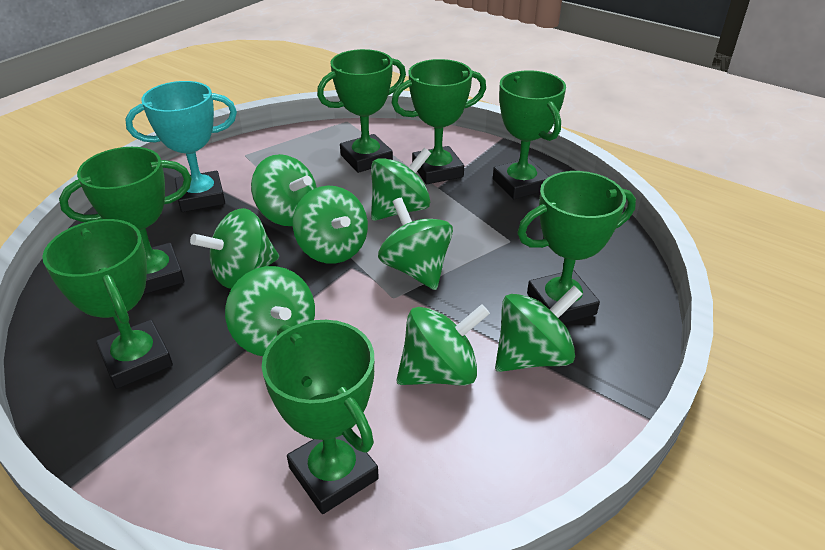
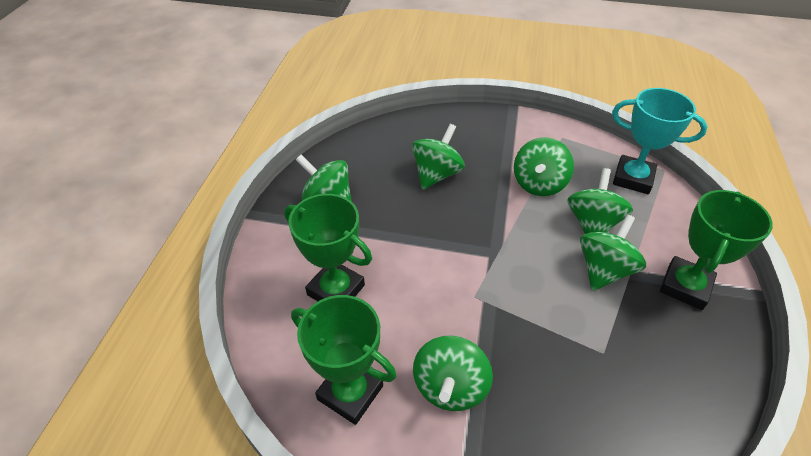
green spinning top: [190,208,279,288] [225,266,315,356] [251,154,317,226] [293,186,368,264] [371,148,431,221] [378,198,453,290] [396,304,490,385] [495,286,582,372] = 8 -> [296,155,352,202] [412,124,465,190] [413,335,493,411] [514,137,574,196] [567,168,633,234] [580,214,646,291] = 6
green trophy: [42,219,173,389] [59,147,192,295] [262,320,379,514] [317,49,406,173] [391,59,486,184] [493,70,566,199] [517,171,636,323] = 7 -> [284,194,372,301] [291,295,396,425] [660,190,773,310] = 3

